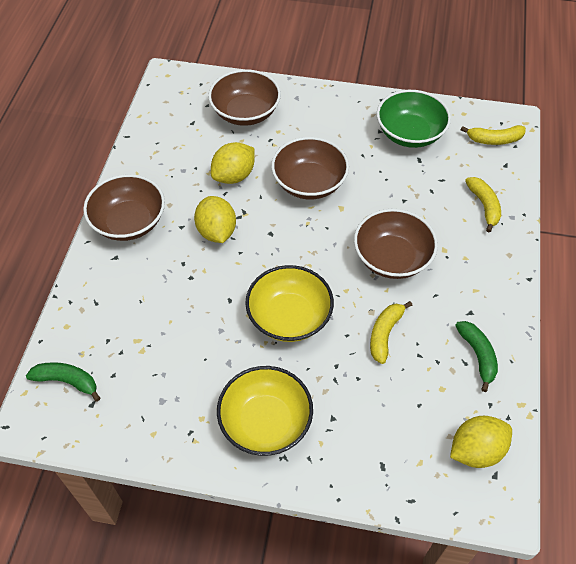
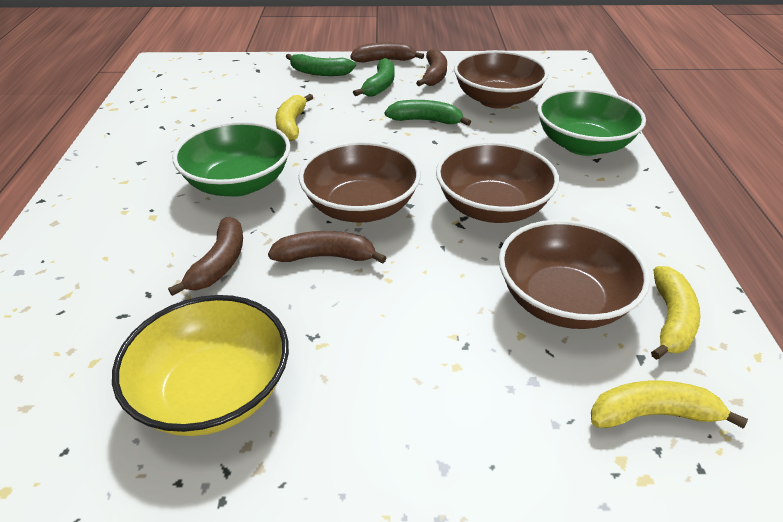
brown banana: none = 0 -> [168,217,243,296] [268,231,387,264] [350,42,424,63] [416,49,447,86] = 4
green banana: [26,362,100,402] [455,321,498,392] = 2 -> [286,54,356,76] [353,58,395,96] [385,100,471,126] = 3
green bowl: [377,90,451,148] = 1 -> [172,121,290,197] [537,89,646,156] = 2
yellow bowl: [217,366,313,456] [245,265,334,342] = 2 -> [112,295,289,436] = 1
yellow lemon: [194,196,236,243] [211,142,255,184] [450,416,512,468] = 3 -> none = 0

